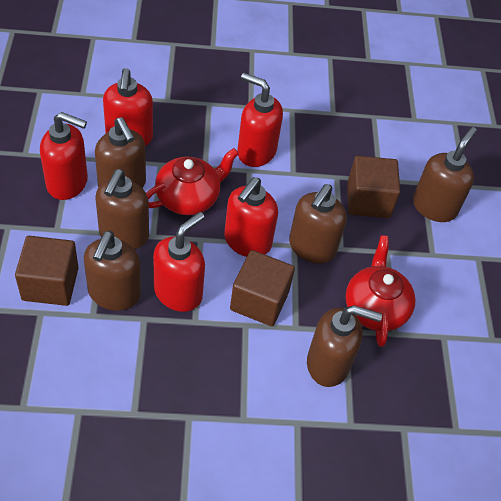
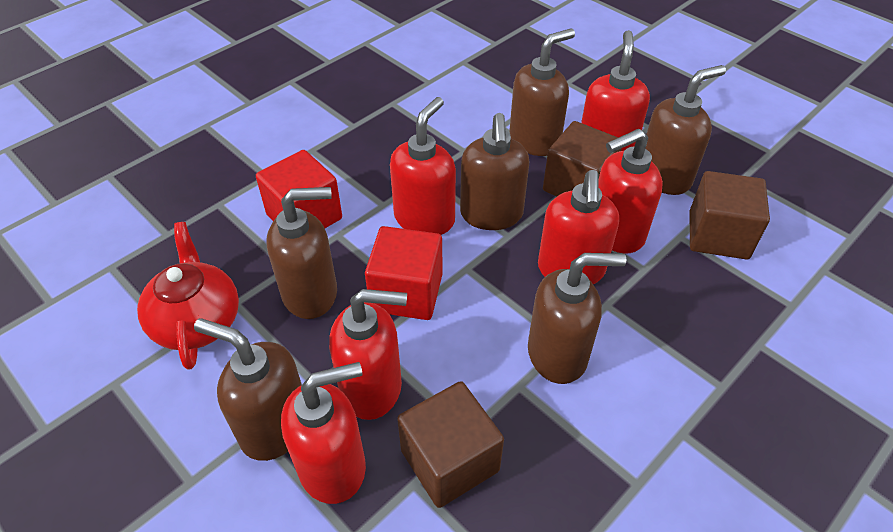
red cube: none = 0 -> [256,150,342,228] [365,226,442,320] = 2
red soap dispenser: [40,112,88,200] [103,68,153,146] [153,212,205,312] [224,177,278,257] [237,73,283,167] = 5 -> [281,362,366,504] [329,289,407,420] [390,97,456,235] [538,170,619,285] [581,30,650,151] [598,129,663,253] = 6
red teapot: [146,148,239,215] [345,235,416,347] = 2 -> [137,222,239,370] = 1

